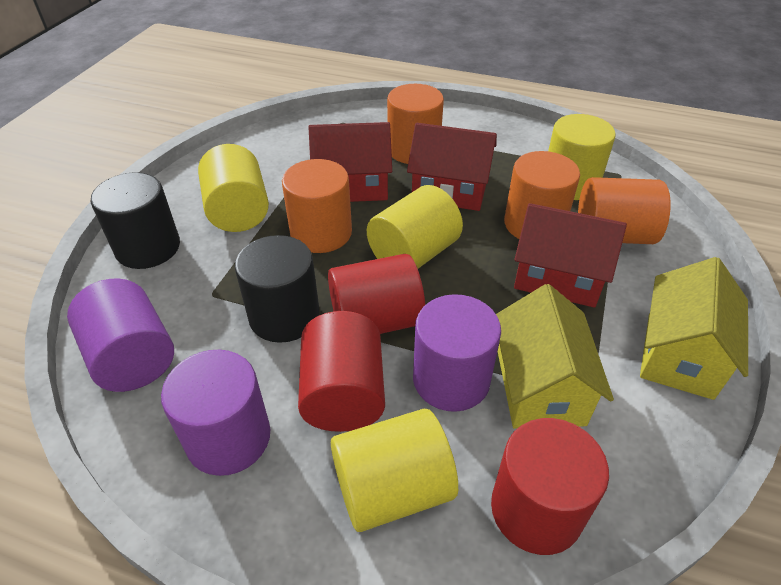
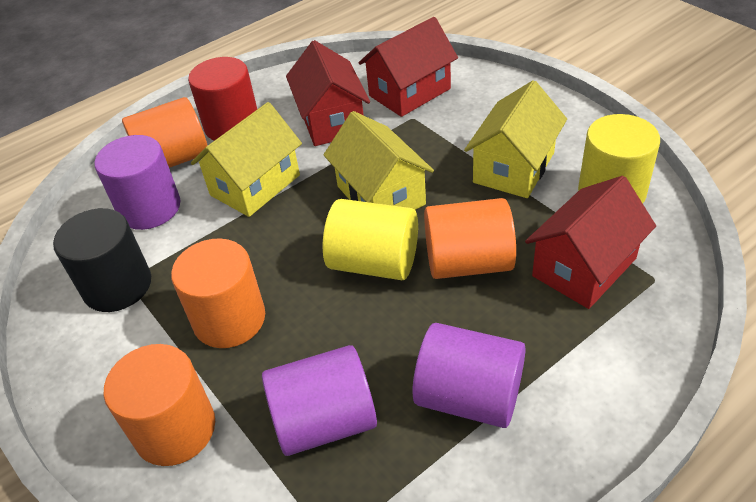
black cylinder: [91,172,180,269] [235,235,320,343] = 2 -> [53,208,151,312] = 1
red cylinder: [298,311,385,432] [328,254,425,334] [491,418,609,555] = 3 -> [188,57,257,141] = 1
yellow cylinder: [198,144,269,232] [331,409,458,532] [367,185,463,269] [548,114,616,200] = 4 -> [323,199,418,280] [578,114,660,203] = 2
yellow house: [496,284,614,429] [640,257,748,400] = 2 -> [191,102,302,217] [324,111,434,210] [464,80,567,198] = 3

